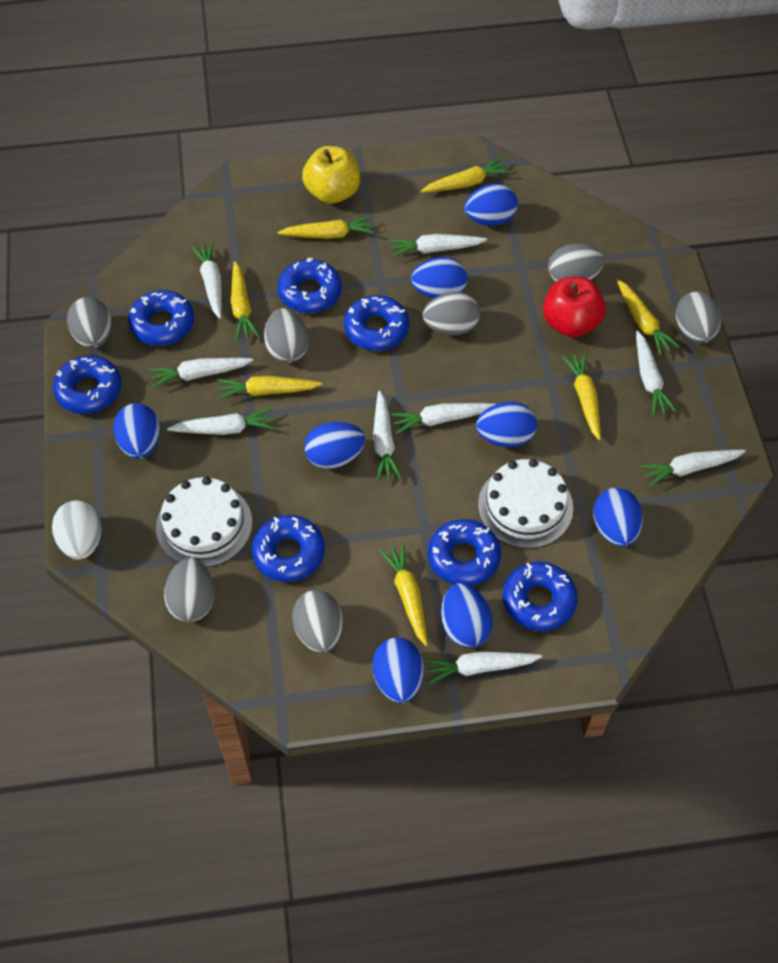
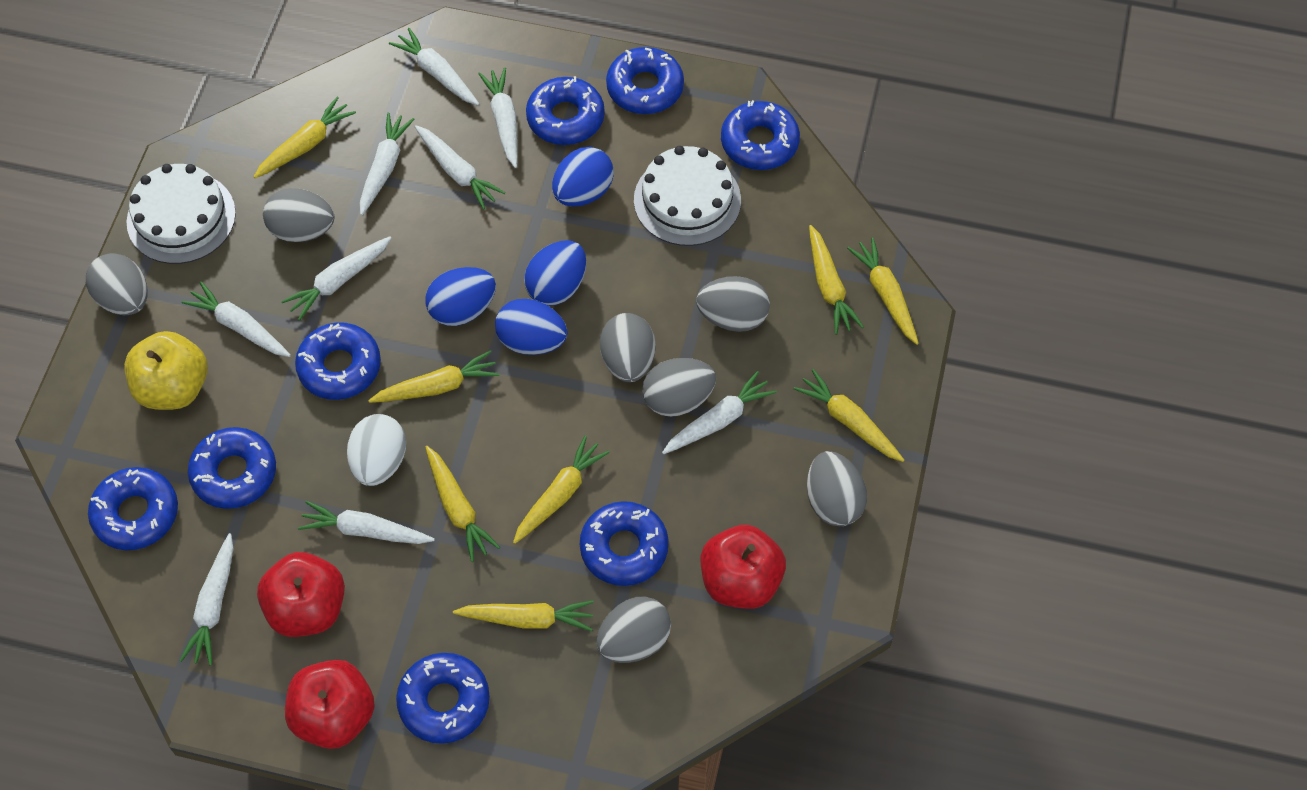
blue donut: [53,355,121,414] [128,290,194,346] [252,515,325,582] [277,257,342,313] [344,295,409,351] [428,519,501,586] [503,562,578,631] = 7 -> [88,467,178,550] [188,427,276,509] [295,322,381,400] [396,653,490,744] [526,76,605,145] [580,501,669,586] [606,47,684,114] [721,100,800,170] = 8
blue egg: [113,403,160,459] [304,422,365,469] [372,638,423,703] [411,257,468,299] [441,583,493,648] [464,184,518,226] [476,402,537,447] [593,488,643,547] = 8 -> [425,267,496,326] [495,299,567,355] [524,240,586,306] [552,147,614,207] = 4
red apple: [543,277,606,338] = 1 -> [257,552,345,637] [285,660,375,749] [701,525,786,609] = 3
yellow carrot: [217,376,322,399] [231,261,260,341] [277,216,375,239] [379,543,428,646] [421,157,511,193] [562,353,601,440] [617,279,680,356] = 7 -> [254,97,356,178] [368,350,500,403] [425,446,500,562] [453,600,594,631] [513,435,610,544] [794,369,904,462] [809,225,864,335] [847,237,919,345] = 8

